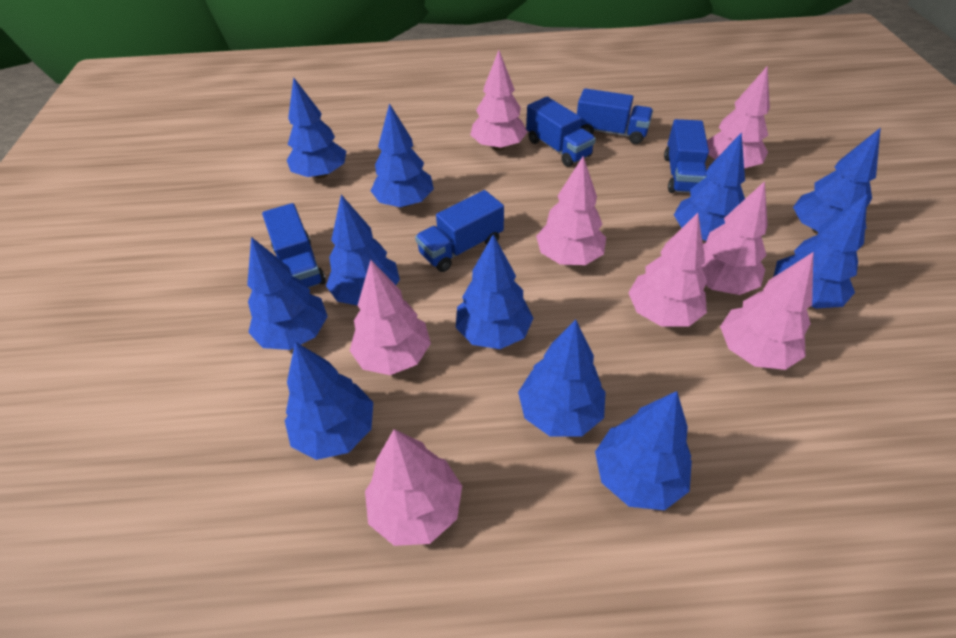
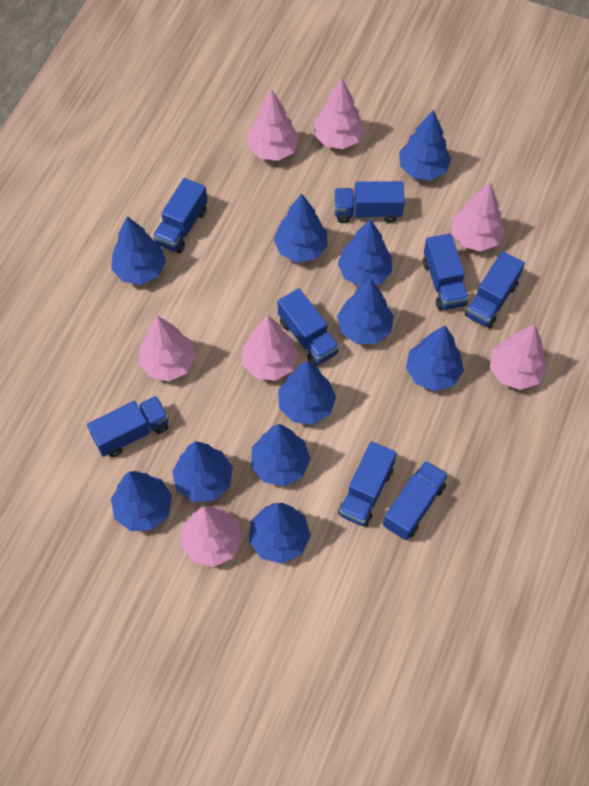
blue truck: [262,203,326,288] [415,190,504,272] [526,97,596,167] [577,88,653,144] [664,119,709,193] = 5 -> [87,396,169,457] [153,178,208,253] [278,288,339,366] [334,181,405,223] [338,441,397,527] [383,461,448,540] [423,233,469,311] [465,251,525,328] = 8
pink tree: [349,260,431,375] [365,429,462,546] [470,50,527,150] [536,156,606,265] [628,213,707,327] [701,181,768,295] [707,66,770,168] [720,252,813,370] = 8 -> [138,315,196,381] [181,506,243,567] [242,315,299,381] [248,90,299,161] [314,78,365,149] [451,182,505,252] [490,324,548,390] = 7

